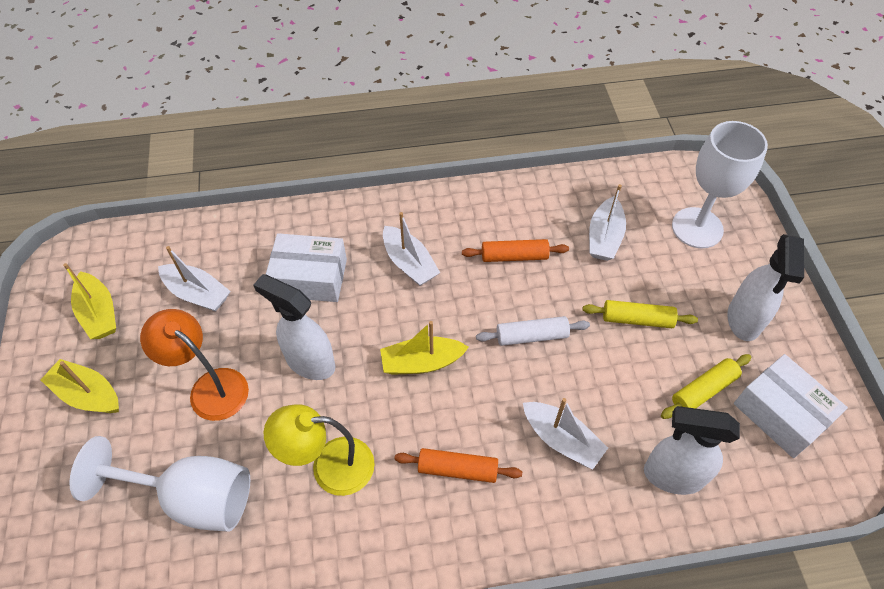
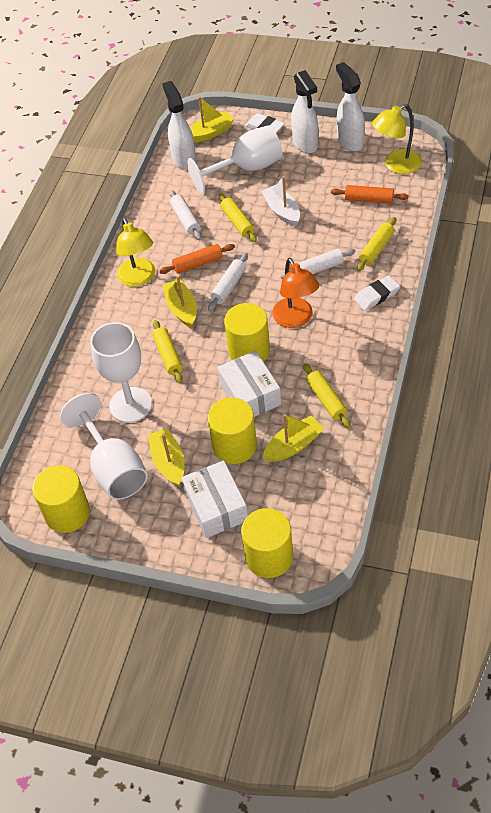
white boat: [158,246,231,312] [383,212,440,286] [523,398,608,469] [589,184,626,261] = 4 -> [261,176,300,227] = 1
white eraser: none = 0 -> [245,113,285,133] [354,275,400,311] = 2
white goblet: [69,436,250,532] [672,121,768,249] = 2 -> [60,393,148,500] [90,322,152,423] [187,125,282,193] = 3
white rolling pin: [476,316,590,346] = 1 -> [169,190,202,240] [208,253,248,311] [280,249,356,279] = 3
yellow boat: [41,359,119,413] [63,263,116,339] [380,321,469,375] = 3 -> [148,428,185,487] [163,276,197,328] [190,96,234,143] [263,414,324,462] = 4
yellow cylinder: none = 0 -> [32,465,90,533] [208,397,257,464] [224,303,270,362] [241,508,293,578] = 4
yellow lamp: [264,404,375,496] = 1 -> [116,218,155,287] [372,104,422,174] = 2
yellow rolling pin: [582,300,698,328] [661,354,751,419] = 2 -> [152,320,183,383] [218,193,257,242] [303,363,351,428] [357,217,396,271] = 4

